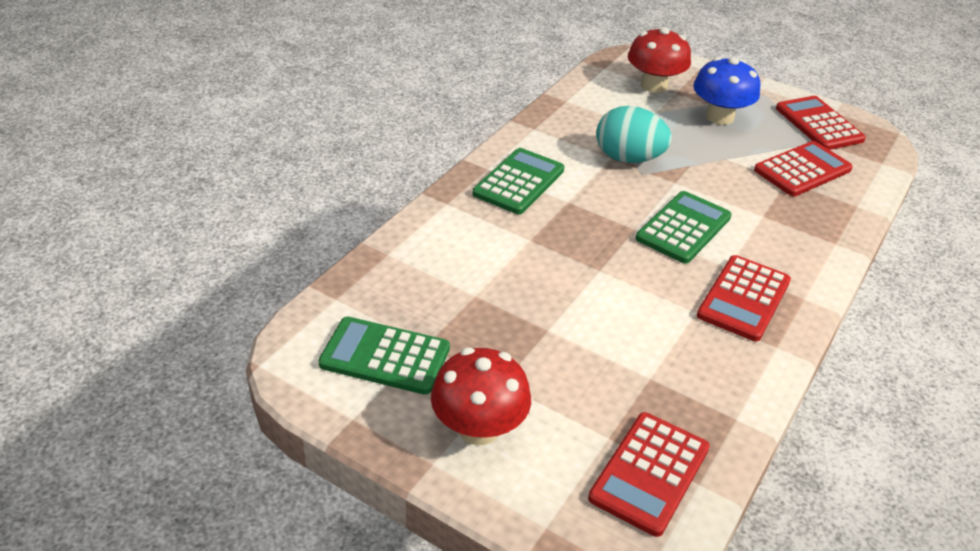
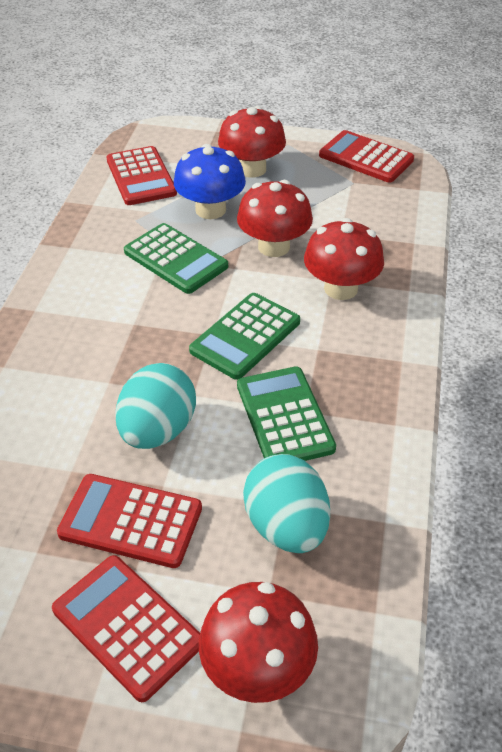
red mushroom: [431,347,531,445] [628,27,691,93] = 2 -> [199,582,318,703] [218,106,286,178] [237,180,313,257] [304,218,384,300] = 4
turquoise egg: [596,106,672,163] = 1 -> [115,363,196,449] [243,454,330,553] = 2

